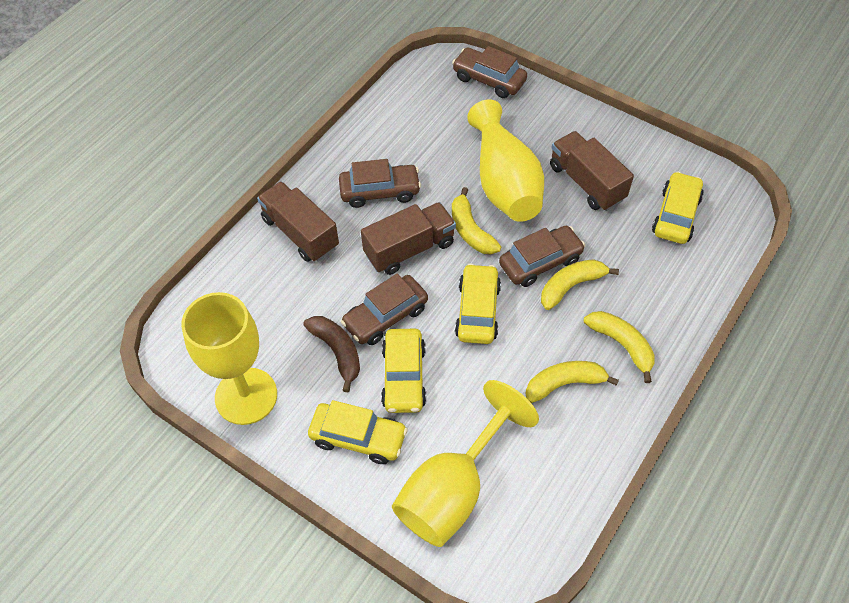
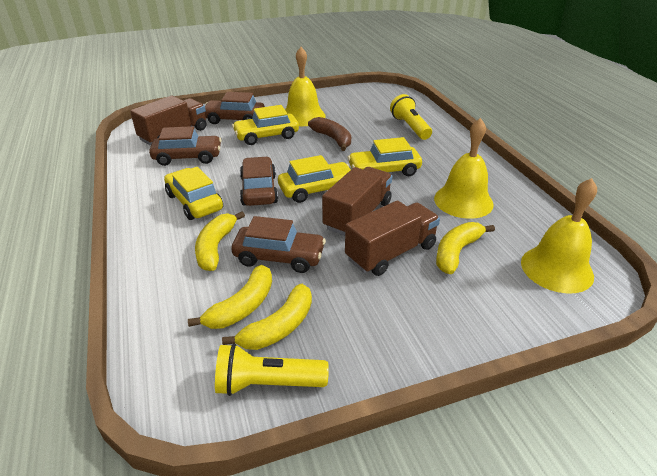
yellow bell: none = 0 -> [285,47,326,126] [434,118,494,219] [521,178,597,293] = 3
yellow flashlight: none = 0 -> [215,343,329,396] [390,94,432,140] = 2
yellow goblet: [181,292,277,425] [392,380,539,547] = 2 -> none = 0
yellow vase: [467,100,544,222] = 1 -> none = 0

